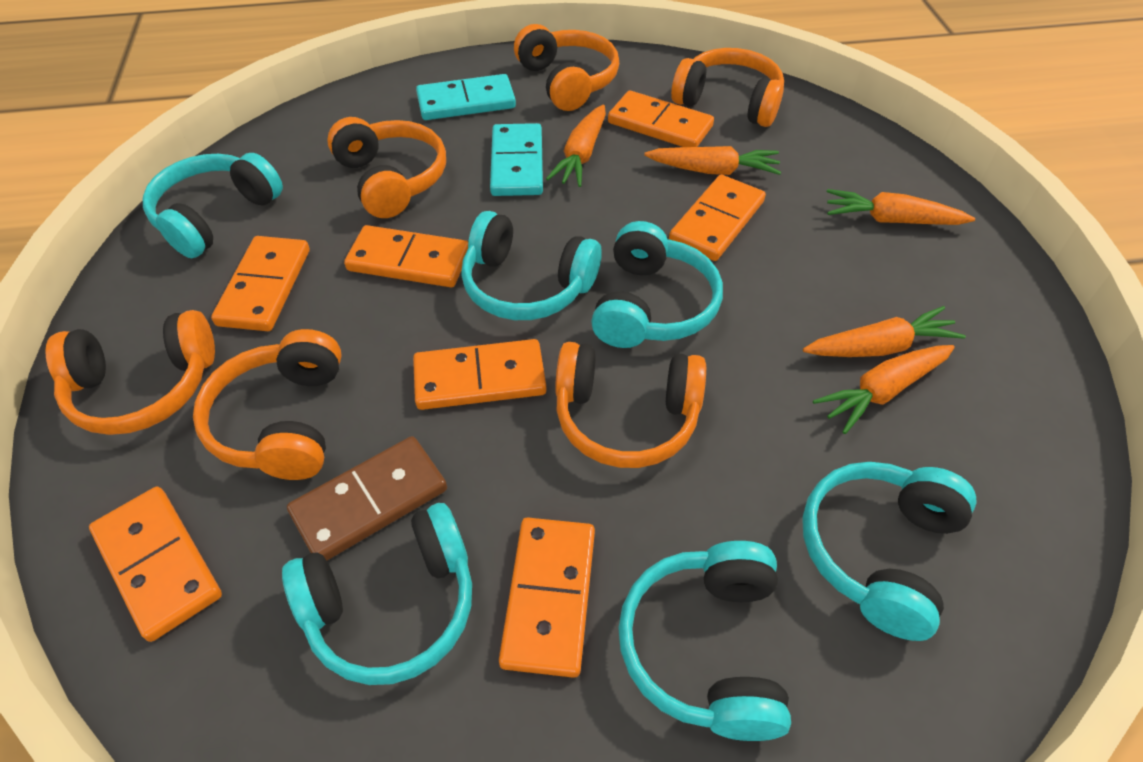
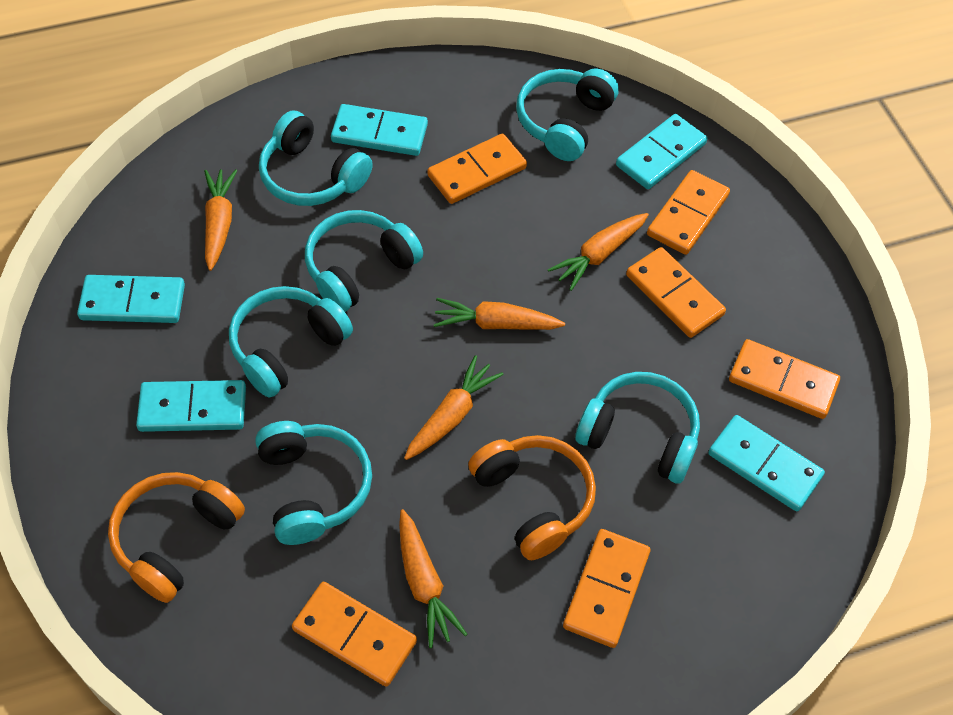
brown domino: [287,436,447,560] = 1 -> none = 0
orange domino: [89,487,222,642] [211,236,310,331] [344,225,468,287] [413,339,546,410] [499,517,595,678] [608,91,714,147] [669,175,766,261] = 7 -> [292,582,417,687] [427,134,527,204] [563,529,651,648] [626,247,726,338] [647,170,730,255] [729,339,840,419] = 6
orange headphones: [45,310,215,435] [193,329,342,480] [327,117,446,218] [514,24,619,111] [555,342,706,468] [671,48,784,127] = 6 -> [108,472,245,603] [468,435,596,560] = 2
turquoise domino: [416,74,516,120] [490,123,543,196] = 2 -> [77,275,185,323] [136,380,246,432] [331,104,428,156] [616,114,708,189] [708,415,825,511] = 5

